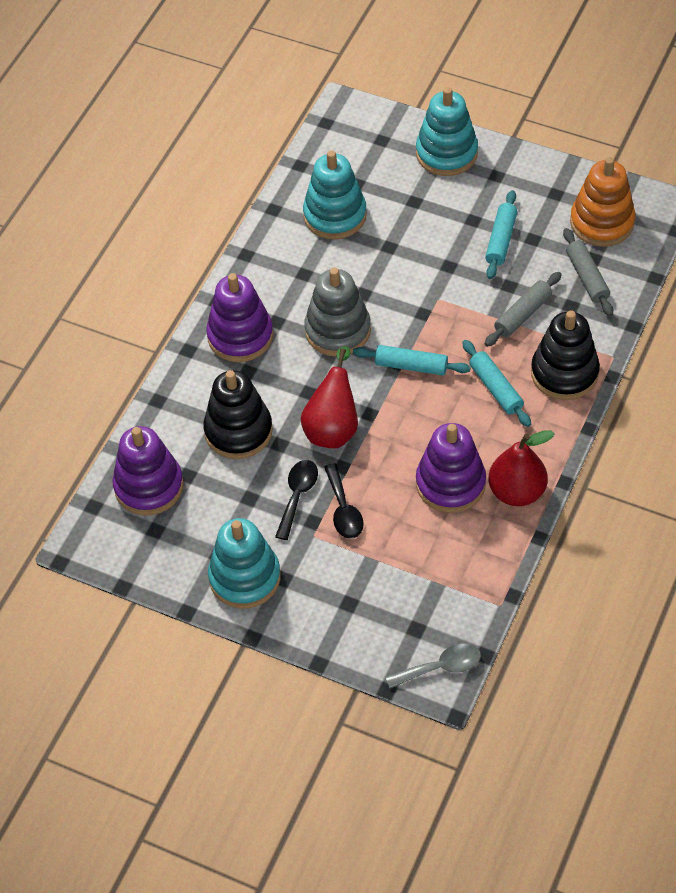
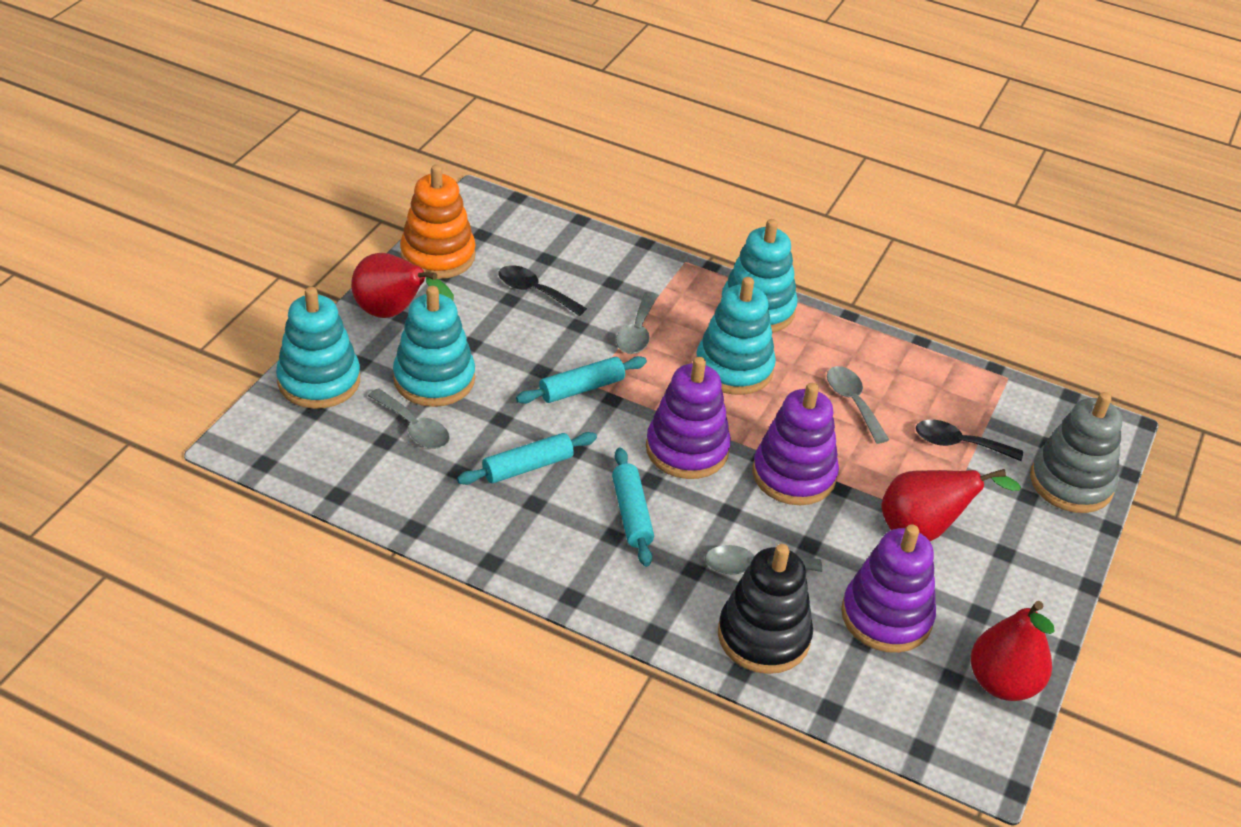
black stacking toy: [203,370,273,459] [531,310,600,400] = 2 -> [718,544,813,674] = 1
grey rolling pin: [485,272,562,347] [563,228,613,316] = 2 -> none = 0
grey spoon: [386,644,481,688] = 1 -> [368,388,450,449] [616,292,658,354] [705,545,822,575] [827,366,889,444] = 4
red pear: [301,346,358,449] [489,430,555,506] = 2 -> [351,253,454,318] [881,469,1021,541] [971,601,1054,701] = 3
turquoise stacking toy: [208,518,281,609] [303,150,367,239] [416,87,478,176] = 3 -> [276,287,360,409] [393,286,475,407] [696,277,776,395] [721,219,798,333] = 4

